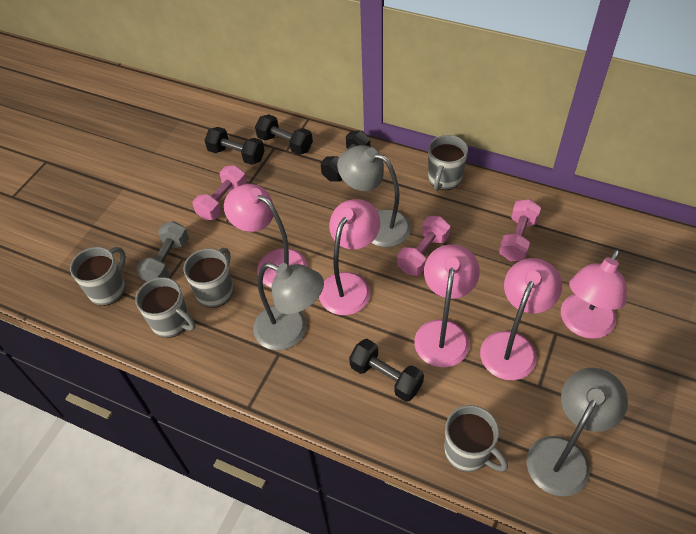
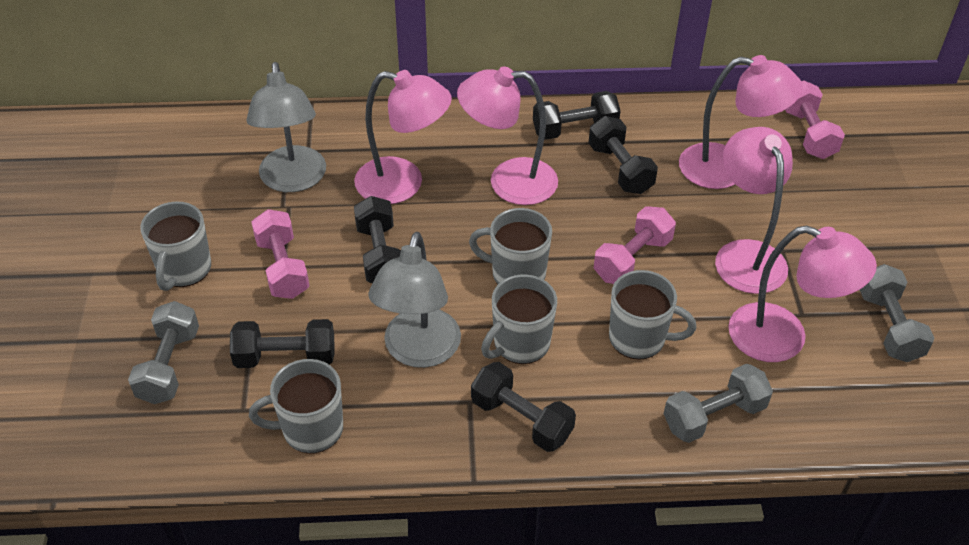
black dumbbell: [205,127,265,165] [255,114,313,155] [321,130,370,182] [349,339,424,402] = 4 -> [230,319,334,368] [354,196,401,283] [471,362,576,452] [533,91,620,140] [588,116,658,194] = 5
grey dumbbell: [137,221,189,282] = 1 -> [128,301,199,404] [664,364,773,443] [860,264,934,362] = 3
grey lamp: [253,263,324,350] [337,145,411,247] [527,368,628,496] = 3 -> [246,62,326,192] [368,232,461,368] = 2

